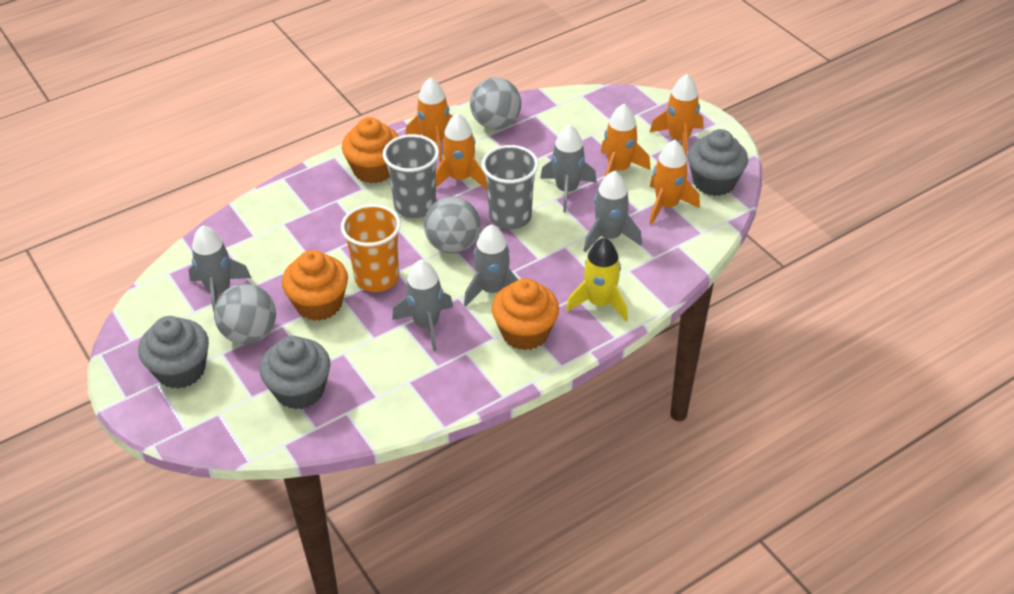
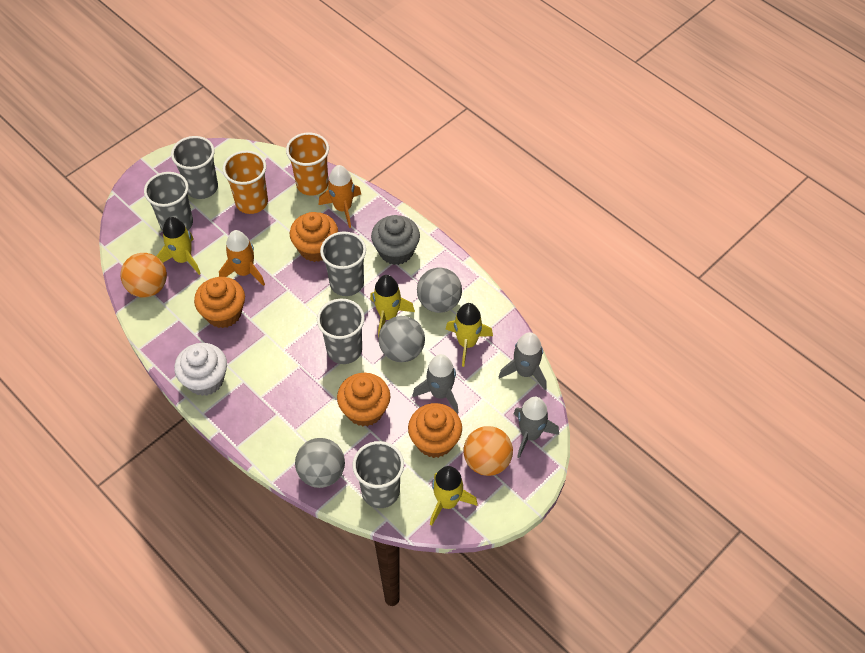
grey cup: [383,134,439,218] [482,145,539,229] = 2 -> [144,172,193,231] [171,136,218,199] [317,299,365,364] [320,232,366,296] [353,441,404,508] = 5
grey cupcake: [138,316,209,389] [260,336,330,409] [688,129,748,196] = 3 -> [371,215,420,265] = 1
grey rocket: [189,225,251,311] [392,259,453,351] [464,224,518,307] [540,125,597,212] [583,171,642,252] = 5 -> [412,354,459,414] [499,332,547,390] [514,397,559,458] = 3
orange ball: none = 0 -> [120,253,167,298] [464,426,513,476] = 2
orange cup: [341,204,401,292] = 1 -> [223,151,268,214] [286,132,329,196] = 2
orange cupcake: [282,250,348,321] [342,117,399,183] [492,278,559,350] = 3 -> [194,277,245,328] [290,212,338,262] [337,373,390,426] [408,403,462,458] = 4
orange rocket: [406,77,452,163] [436,113,487,190] [601,104,651,177] [649,140,700,225] [650,74,703,158] = 5 -> [219,230,265,286] [319,165,361,228] = 2
white cupcake: none = 0 -> [174,343,227,396] = 1
yellow rocket: [566,237,628,321] = 1 -> [156,217,201,275] [370,275,415,337] [430,466,478,526] [446,303,493,367] = 4

